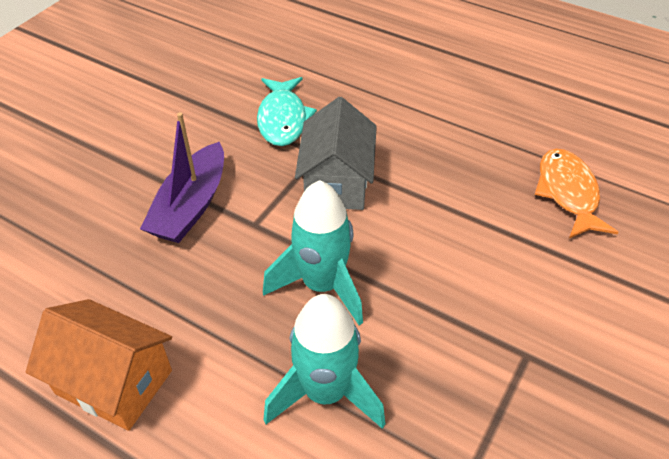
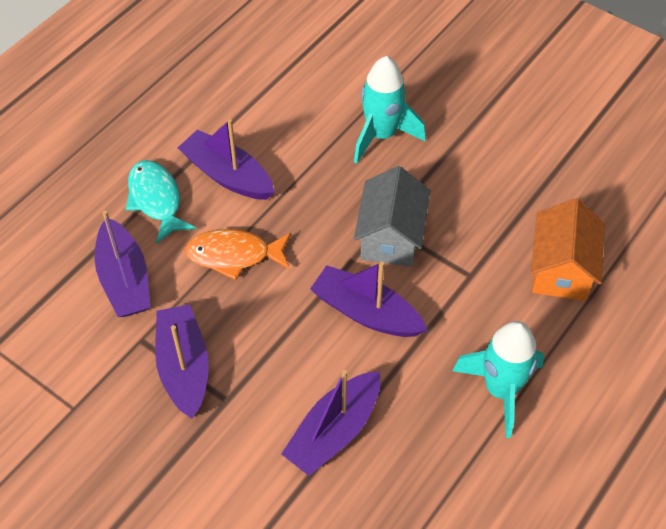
purple boat: [140,112,224,243] = 1 -> [95,211,151,317] [155,304,209,419] [178,119,275,200] [281,370,380,476] [310,261,428,337] = 5

